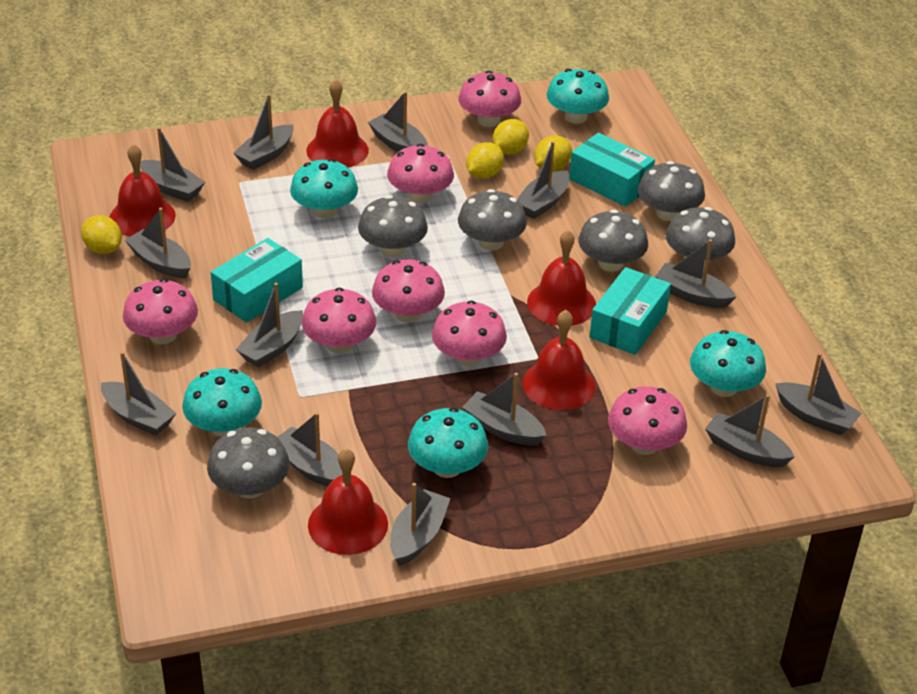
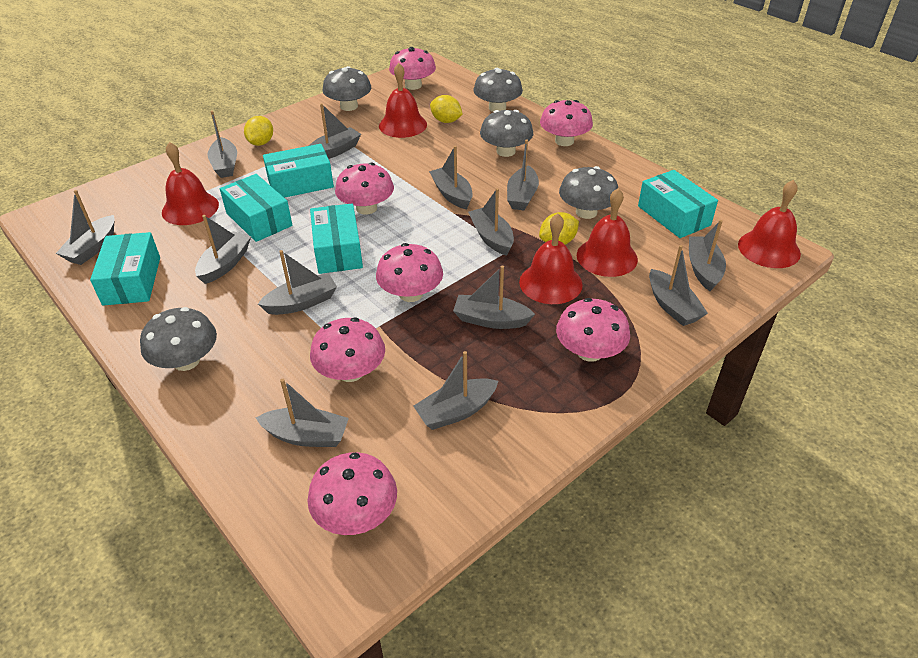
grey mushroom: [207,428,290,499] [358,195,428,257] [458,189,527,251] [578,210,648,272] [638,161,705,221] [666,207,735,267] = 6 -> [140,307,217,371] [322,66,371,111] [474,68,523,112] [480,110,533,157] [559,166,618,219] = 5
turquoise box: [211,238,303,323] [569,133,655,207] [590,267,671,355] = 3 -> [90,232,160,306] [220,174,292,242] [263,144,334,198] [310,203,363,274] [638,170,718,238] = 5
turquoise mushroom: [182,368,262,436] [290,159,358,218] [408,408,488,478] [547,69,609,124] [690,330,766,397] = 5 -> none = 0
yellow lemon: [81,215,122,254] [466,142,504,179] [493,119,529,155] [534,136,572,172] = 4 -> [244,116,273,146] [430,95,463,123] [539,212,579,245] = 3

